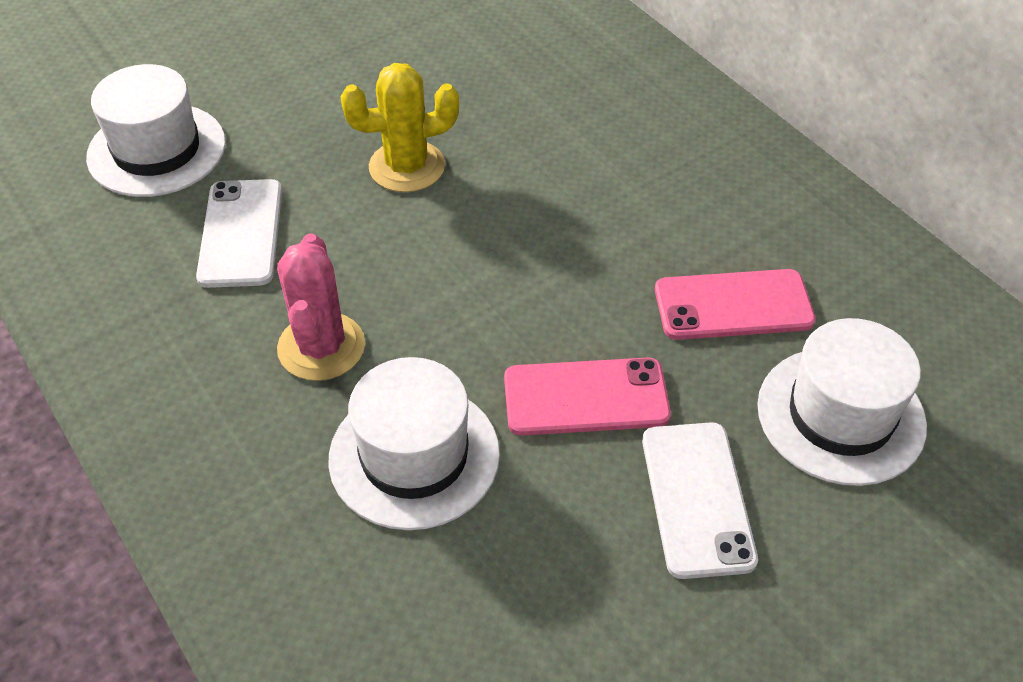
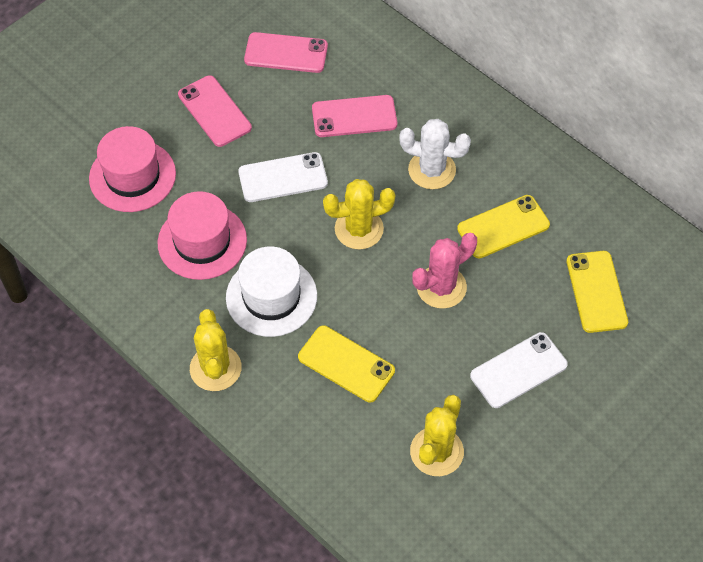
pink hat: none = 0 -> [89,126,176,212] [157,191,247,280] = 2
pink phone: [504,358,671,436] [655,269,816,340] = 2 -> [178,75,252,147] [244,32,328,73] [312,95,397,137] = 3
white cactus: none = 0 -> [399,119,471,189] = 1
white hat: [86,64,226,197] [329,357,500,530] [757,318,927,486] = 3 -> [226,246,317,337] = 1
yellow cactus: [340,63,459,192] = 1 -> [190,309,242,391] [323,179,395,250] [410,395,464,476] = 3
yellow phone: none = 0 -> [298,325,395,402] [457,195,550,259] [567,251,628,333] = 3

